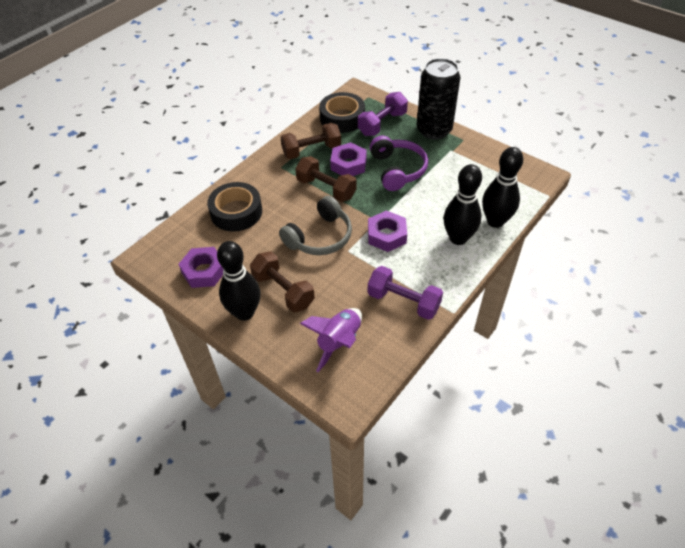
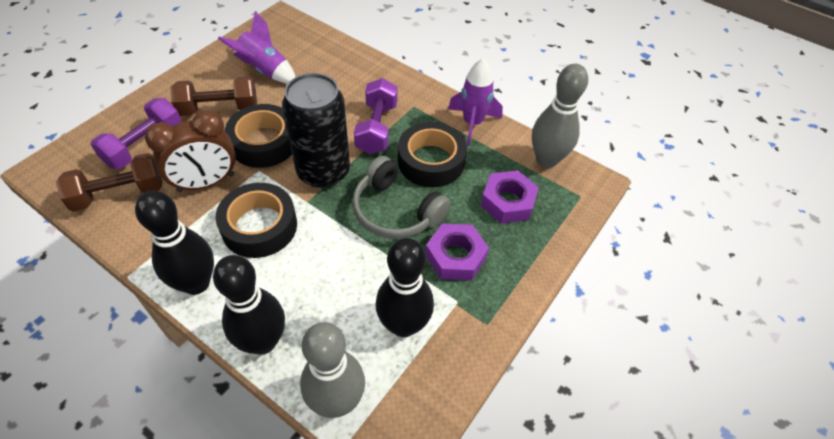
black tape: [207,182,262,232] [319,92,365,133] = 2 -> [216,183,297,258] [225,104,292,168] [398,122,467,187] = 3
brown clock: none = 0 -> [145,110,236,192] = 1
brown dumbbell: [250,251,315,312] [280,123,341,159] [295,156,357,202] = 3 -> [56,153,163,212] [171,76,257,116] = 2
grey bowling pin: none = 0 -> [300,322,365,418] [532,64,588,168] = 2
purple headphones: [370,136,428,191] = 1 -> none = 0
purple nut: [178,247,223,288] [330,142,367,176] [368,210,407,252] = 3 -> [426,223,489,281] [481,170,539,223] = 2
purple rocket: [300,308,362,372] = 1 -> [218,11,295,84] [448,58,503,146] = 2

